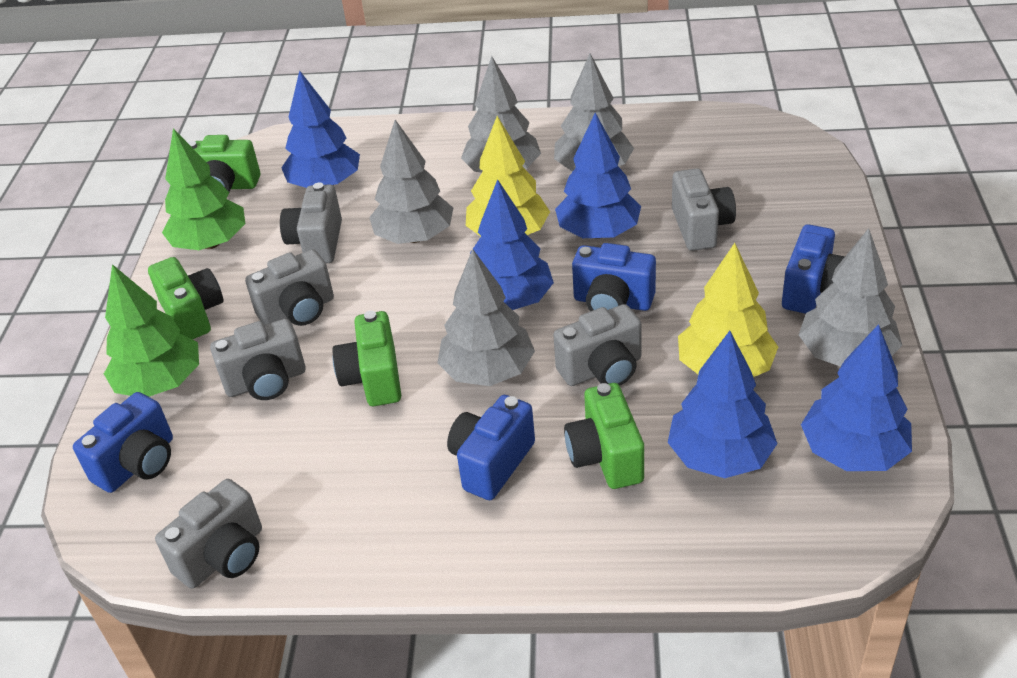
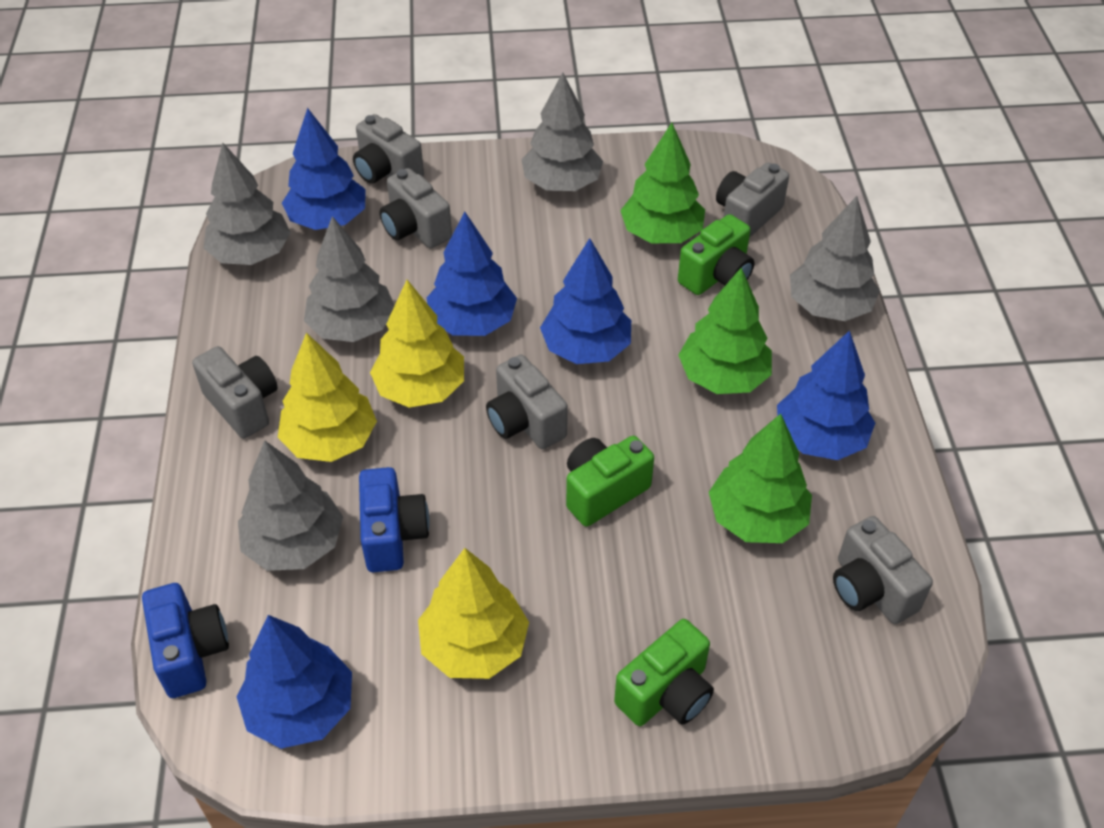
blue camera: [73,392,173,493] [447,395,535,500] [572,243,656,311] [782,224,845,314] = 4 -> [142,583,229,698] [359,467,430,572] = 2
green camera: [148,257,223,339] [187,135,260,192] [332,311,401,406] [564,383,644,489] = 4 -> [566,436,654,527] [614,619,714,726] [678,214,755,295] = 3
green tree: [104,264,199,397] [162,128,245,250] = 2 -> [620,123,705,243] [678,267,772,394] [709,414,812,543] = 3
yellow tree: [466,116,550,236] [678,243,778,377] = 2 -> [278,333,377,462] [370,280,464,408] [418,548,529,679] = 3

